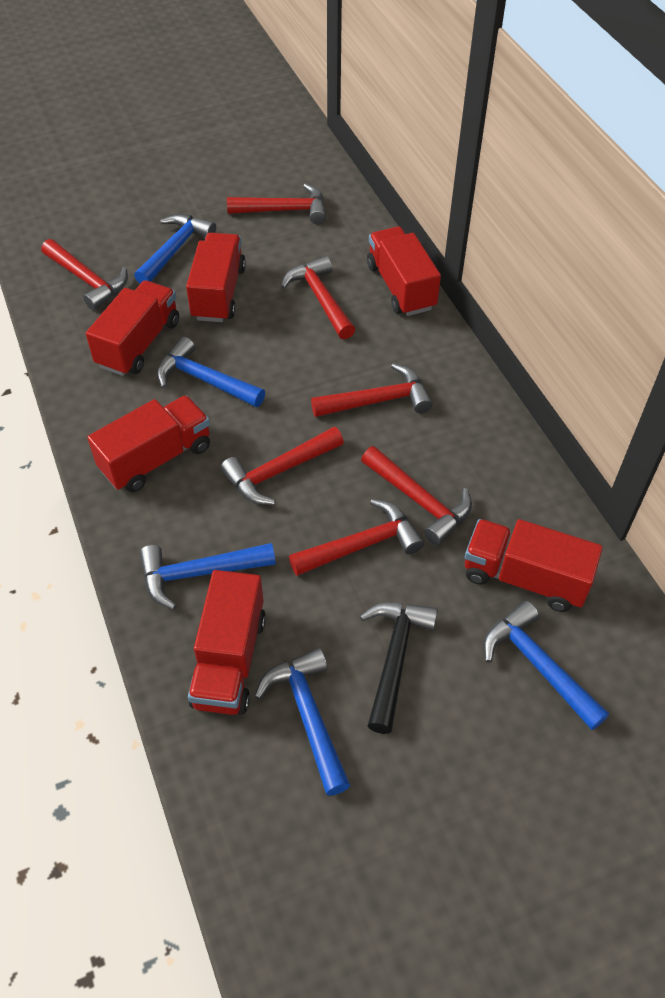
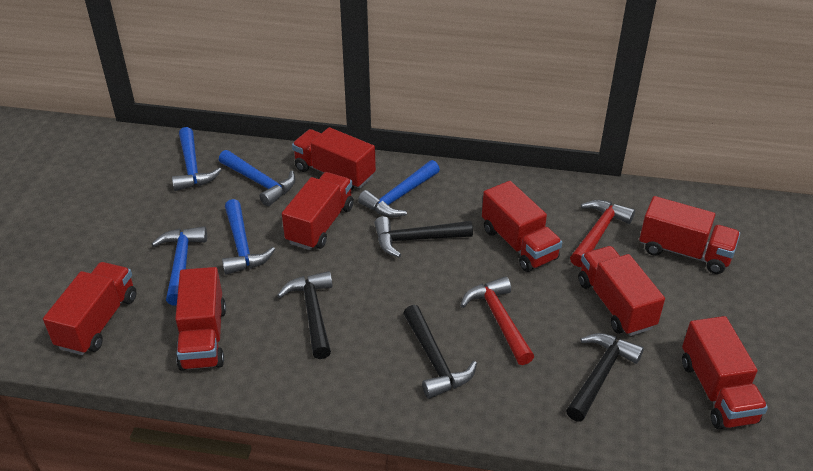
black hammer: [360,602,438,734] = 1 -> [277,271,333,359] [374,216,473,257] [403,305,477,399] [566,333,644,422] = 4
red hammer: [41,239,128,310] [220,427,344,505] [227,183,326,224] [281,256,355,339] [289,499,424,576] [311,363,433,417] [361,446,472,545] = 7 -> [460,276,534,365] [570,200,635,267] = 2
red truck: [86,280,179,376] [87,395,210,492] [186,233,246,322] [188,570,266,715] [367,226,441,316] [465,519,603,612] = 6 -> [43,262,137,355] [175,267,226,371] [282,172,354,250] [292,127,376,191] [482,181,562,272] [578,246,665,336] [639,196,740,274] [682,316,768,429] = 8

